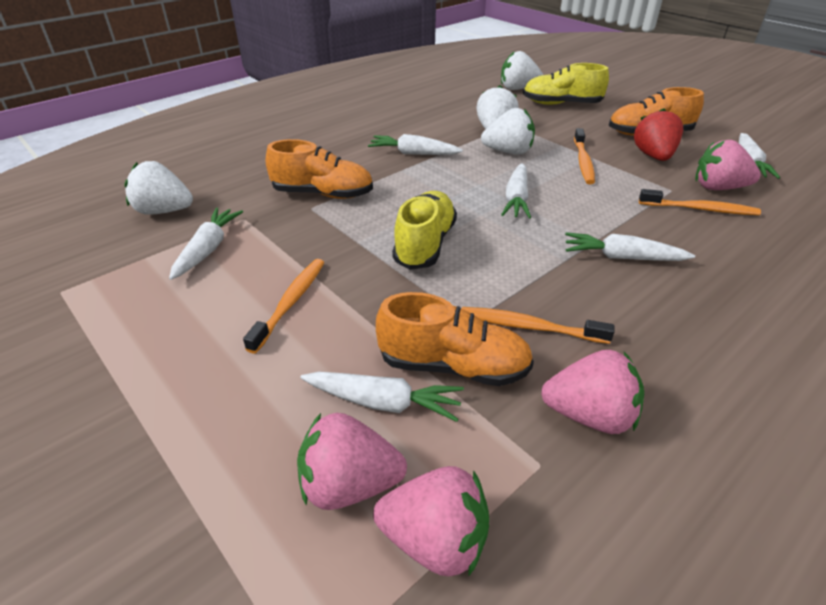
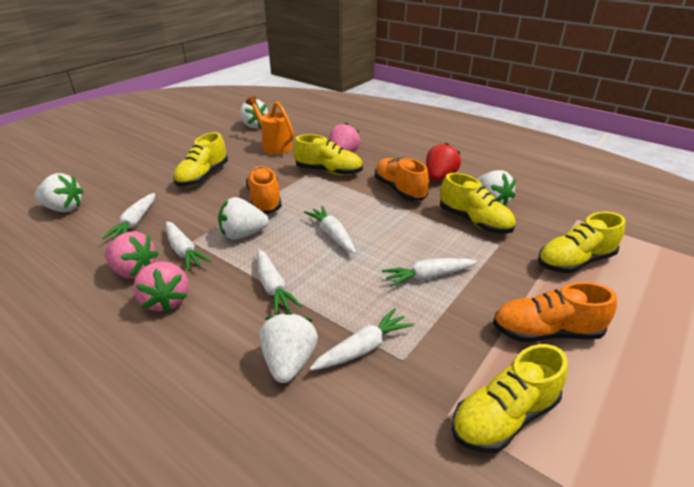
orange toothbrush: [243,259,325,354] [462,307,615,344] [574,128,595,184] [639,189,761,215] = 4 -> none = 0
orange watering can: none = 0 -> [245,96,294,154] = 1
pink strawberry: [297,413,407,510] [373,466,489,577] [541,350,644,434] [695,140,760,190] = 4 -> [104,231,159,279] [133,261,189,313] [329,123,360,152] = 3
white strawberry: [124,161,193,215] [476,85,519,129] [481,108,535,155] [501,51,543,90] = 4 -> [34,173,84,212] [218,197,269,240] [240,99,268,128] [259,312,318,383] [477,170,516,206] = 5
yellow shoe: [392,191,457,270] [523,63,609,105] = 2 -> [173,132,228,187] [293,134,363,175] [440,173,516,234] [452,344,568,453] [538,212,626,273] = 5

